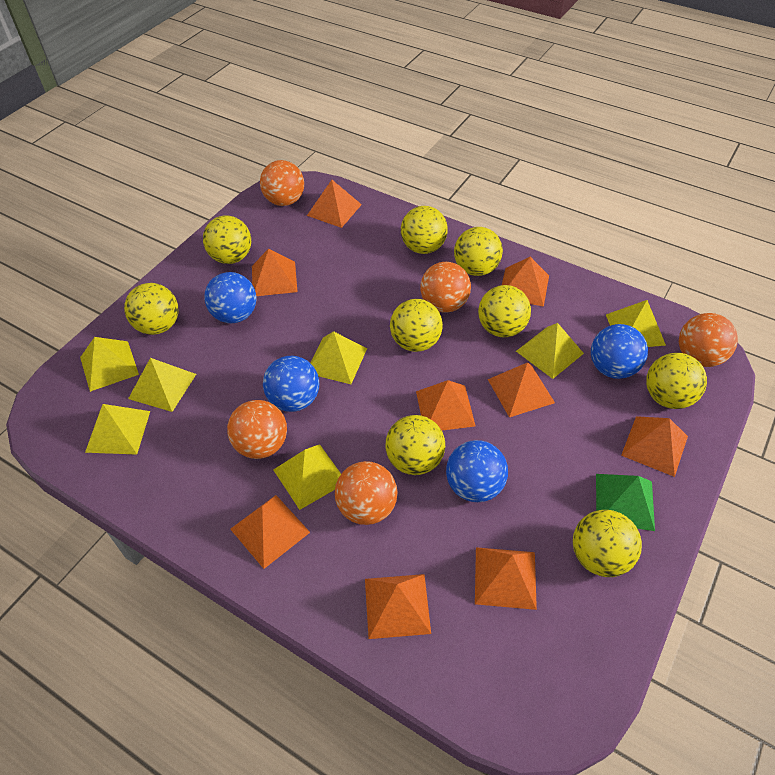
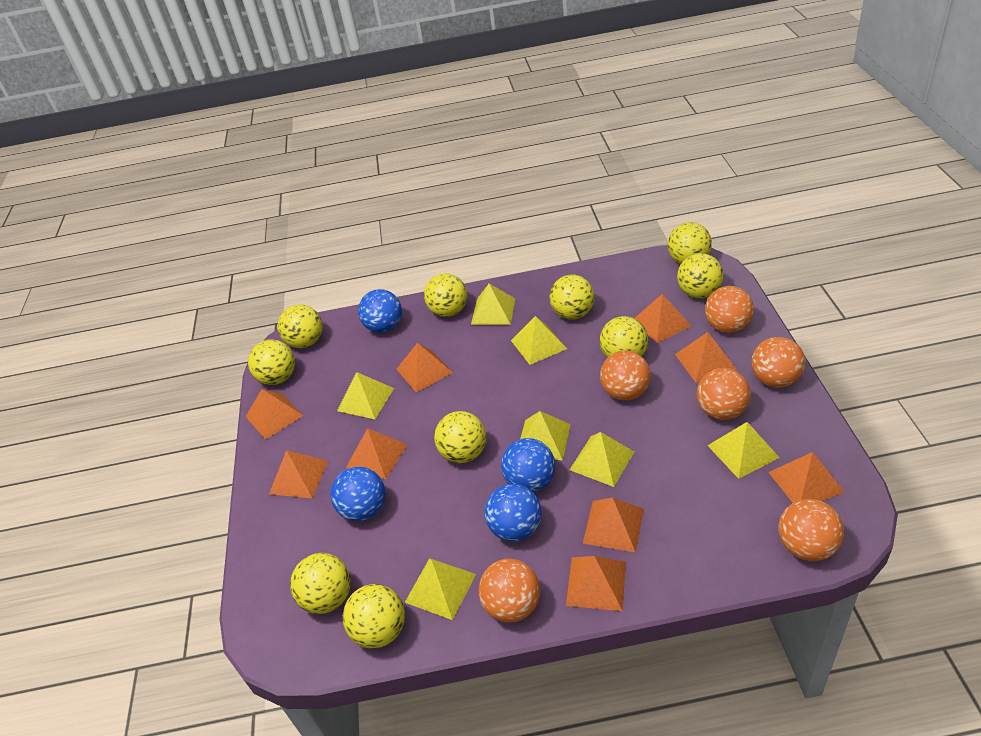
green pyramid: [596,474,655,531] = 1 -> none = 0
orange ball: [227,400,287,459] [260,160,304,206] [335,461,398,525] [420,262,471,313] [679,313,738,367] = 5 -> [479,559,540,623] [600,350,651,401] [697,368,751,420] [705,286,754,333] [751,337,805,388] [778,499,844,561] = 6
yellow ball: [124,283,178,335] [203,215,251,264] [385,415,445,475] [390,299,443,352] [401,206,448,254] [454,227,503,276] [478,285,531,337] [573,510,642,577] [646,353,707,409] = 9 -> [248,339,295,385] [278,305,323,348] [290,553,351,614] [343,584,405,648] [424,274,467,317] [434,411,486,463] [549,274,595,320] [600,316,648,358] [668,222,712,264] [677,253,723,298] = 10

